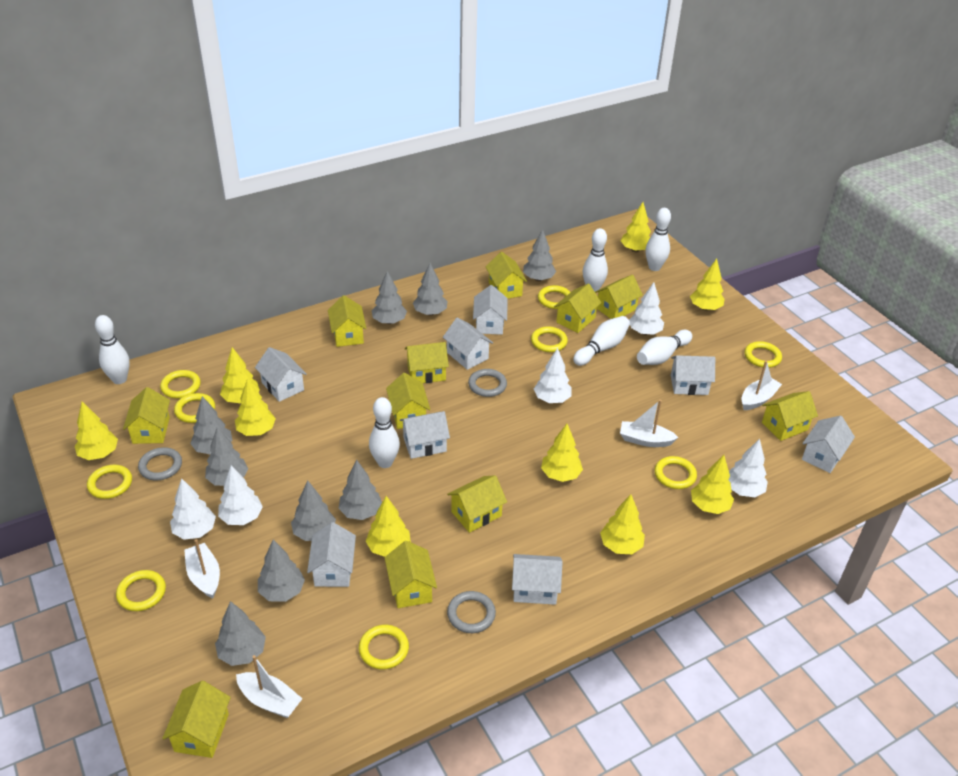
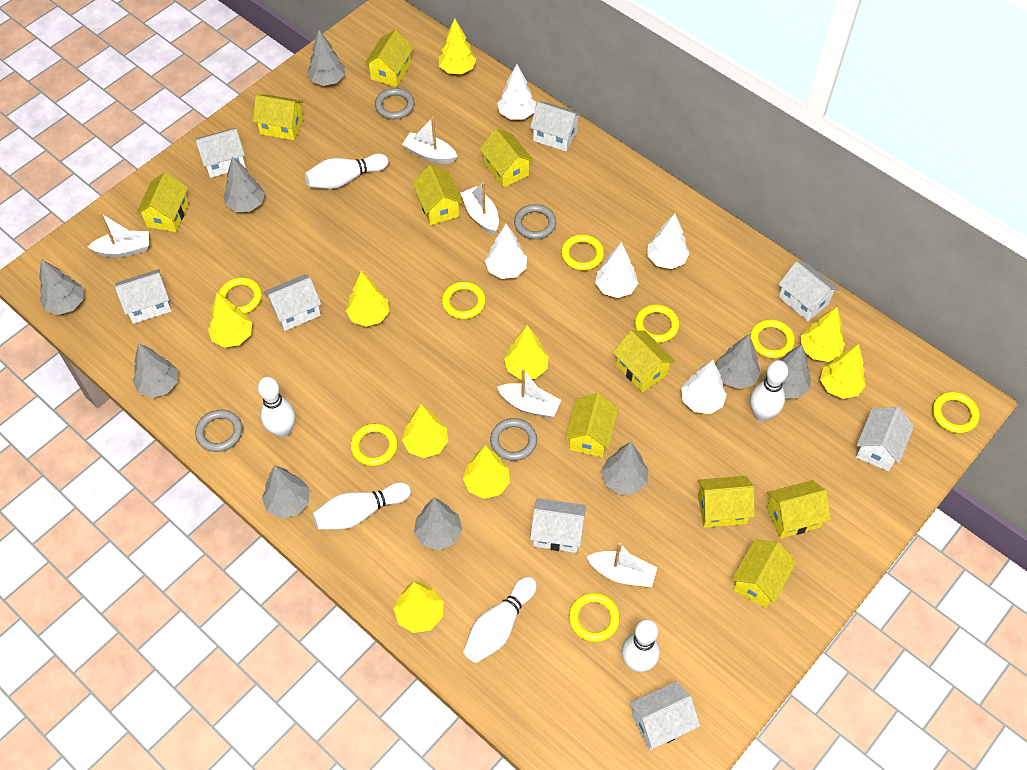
grey ring: [138,447,182,481] [447,591,496,633] [468,369,507,397] = 3 -> [195,410,242,452] [375,88,415,119] [490,418,537,461] [514,204,556,239] = 4
white boat: [184,539,220,599] [236,655,303,718] [620,400,679,447] [741,361,782,410] = 4 -> [88,213,149,257] [402,117,458,164] [461,182,499,234] [497,369,561,418] [587,542,657,587] = 5
yellow house: [123,387,170,444] [162,681,231,758] [328,295,367,347] [385,541,437,608] [386,373,430,429] [405,342,449,383] [447,475,507,533] [486,252,527,298] [554,284,601,333] [595,275,643,319] [762,391,818,441] = 11 -> [136,172,189,232] [253,94,303,140] [364,30,414,87] [412,165,463,225] [480,129,534,188] [565,393,619,458] [613,330,675,392] [698,476,755,528] [732,540,796,608] [767,480,831,538] = 10
yellow ring: [87,465,132,499] [116,570,166,611] [160,370,201,399] [174,393,215,423] [359,625,409,669] [531,326,568,352] [538,285,571,309] [655,456,697,489] [744,341,782,368] = 9 -> [219,277,262,314] [350,423,398,466] [442,282,486,319] [561,234,604,271] [569,593,620,642] [635,304,679,343] [750,319,795,358] [932,392,980,433] = 8

